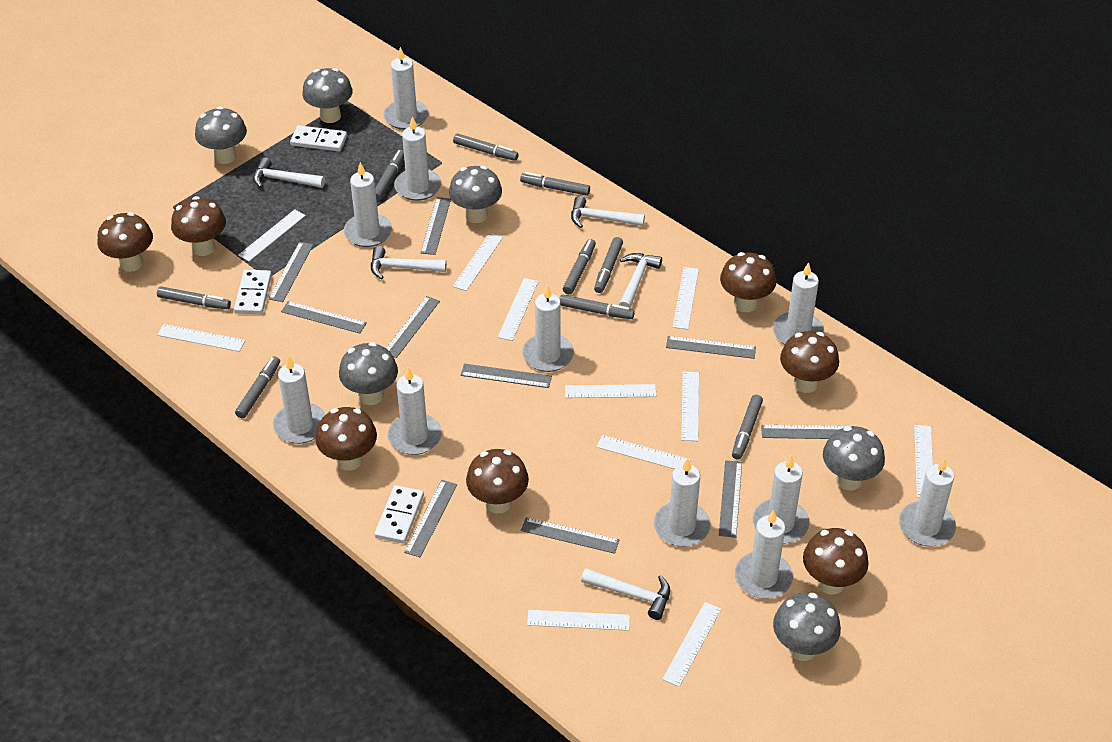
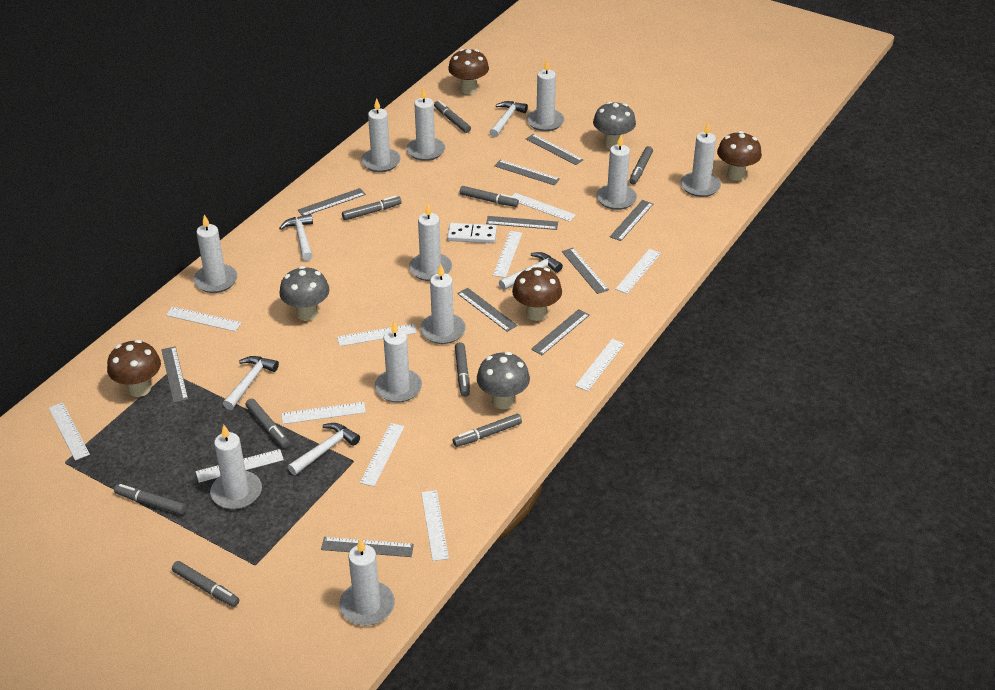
brown mushroom: [98,212,153,272] [171,196,226,256] [316,407,377,471] [466,449,529,514] [720,252,777,312] [780,331,839,393] [803,528,869,595] = 7 -> [107,340,161,397] [448,49,489,94] [512,267,562,321] [717,131,762,181] = 4
grey mushroom: [195,106,247,164] [302,68,353,123] [339,342,398,405] [449,166,502,223] [773,593,841,661] [823,426,885,491] = 6 -> [279,266,329,321] [477,352,530,409] [593,101,636,149] = 3
white domino: [234,270,272,314] [290,125,347,151] [375,485,424,543] = 3 -> [447,223,497,243] = 1

